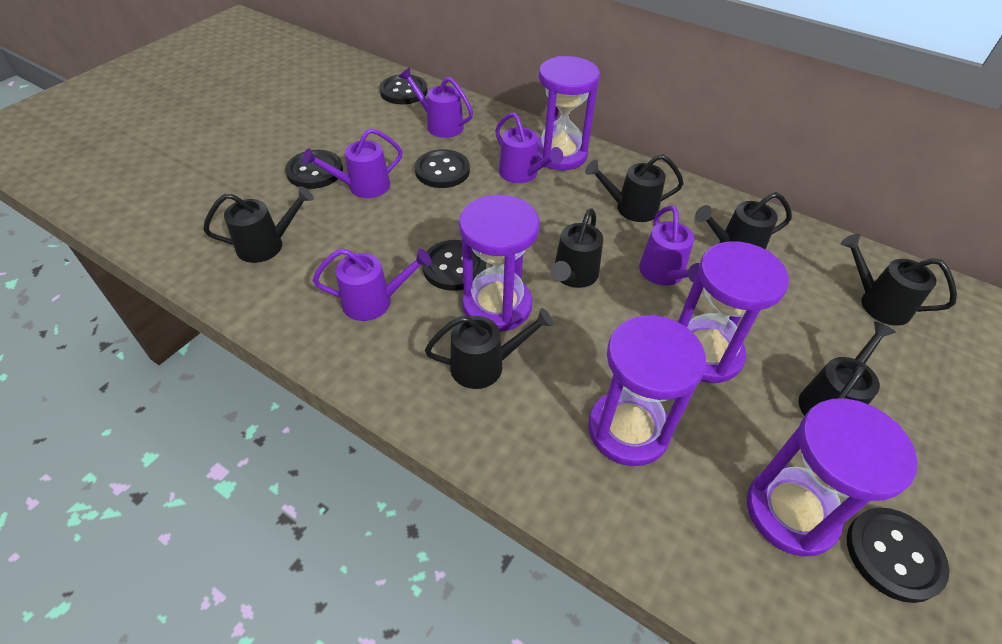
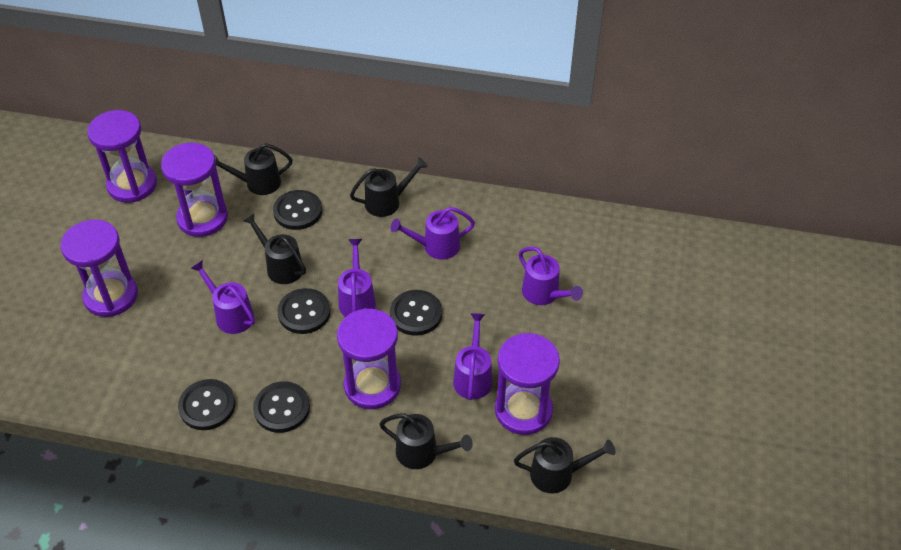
black watering can: [203,186,314,263] [425,308,554,389] [551,208,603,288] [585,154,684,222] [695,192,792,250] [798,321,896,416] [841,234,957,326] = 7 -> [214,143,293,195] [243,213,306,284] [350,157,428,217] [379,414,473,469] [514,437,615,493] = 5

